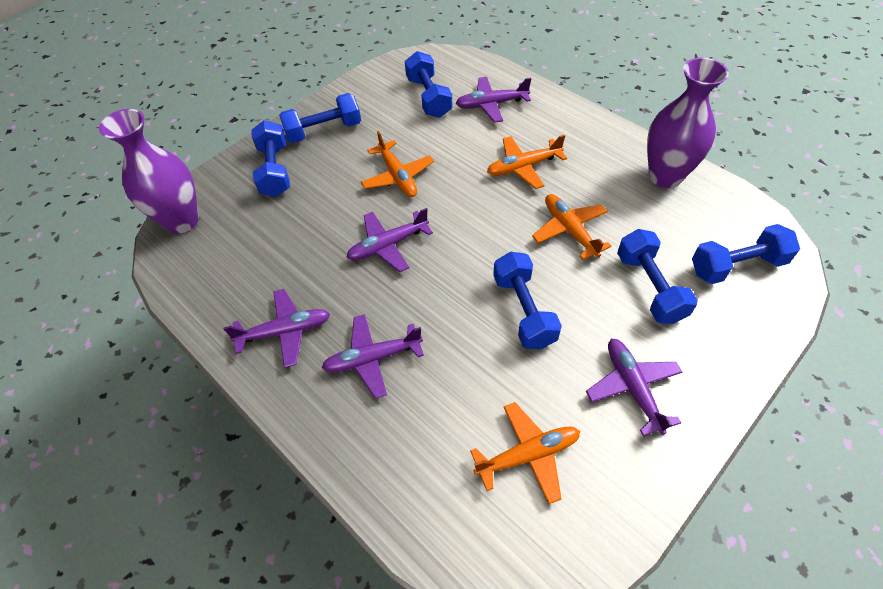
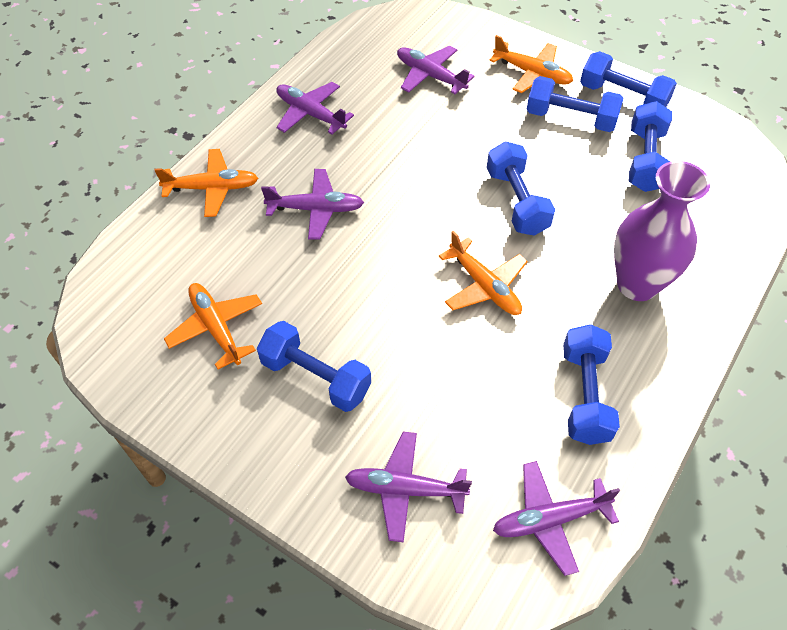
purple vase: [99,109,199,234] [647,57,729,188] = 2 -> [614,161,710,301] = 1

